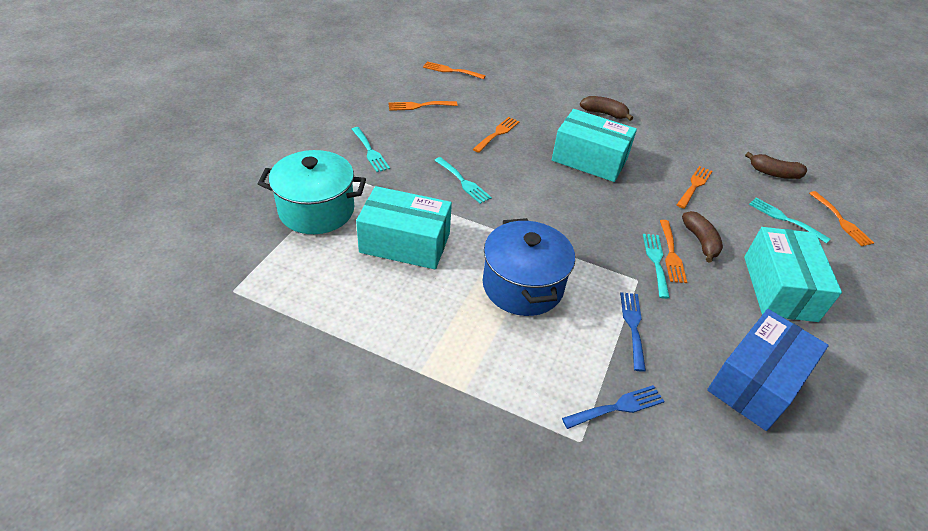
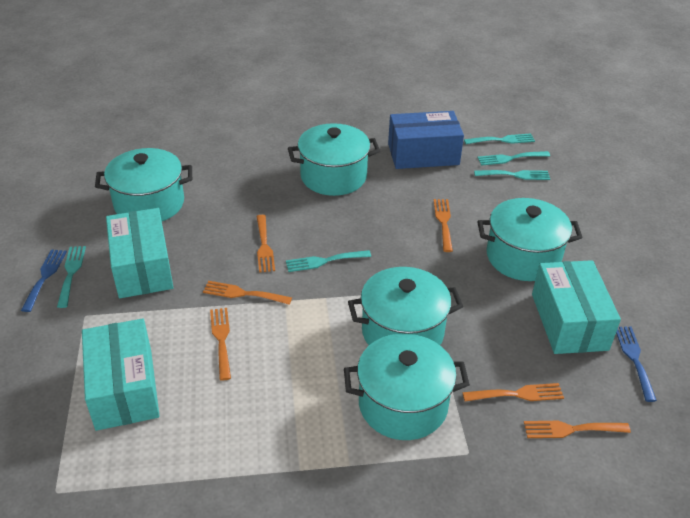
blue pot: [483,218,575,316] = 1 -> none = 0
brown banana: [580,96,633,121] [682,211,723,263] [745,152,807,179] = 3 -> none = 0
turquoise fork: [351,127,390,172] [434,157,492,204] [643,234,670,299] [749,198,830,244] = 4 -> [57,246,86,308] [286,250,371,272] [464,134,535,144] [474,170,550,180] [477,151,550,166] = 5
turquoise pot: [258,150,366,234] = 1 -> [95,148,192,221] [288,123,380,196] [344,333,470,440] [348,267,463,345] [477,198,583,281] = 5

